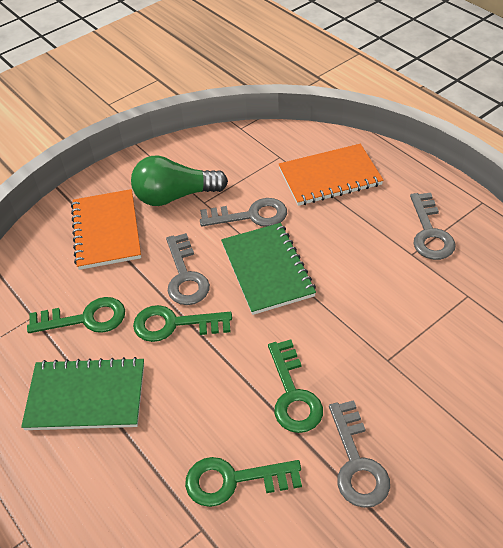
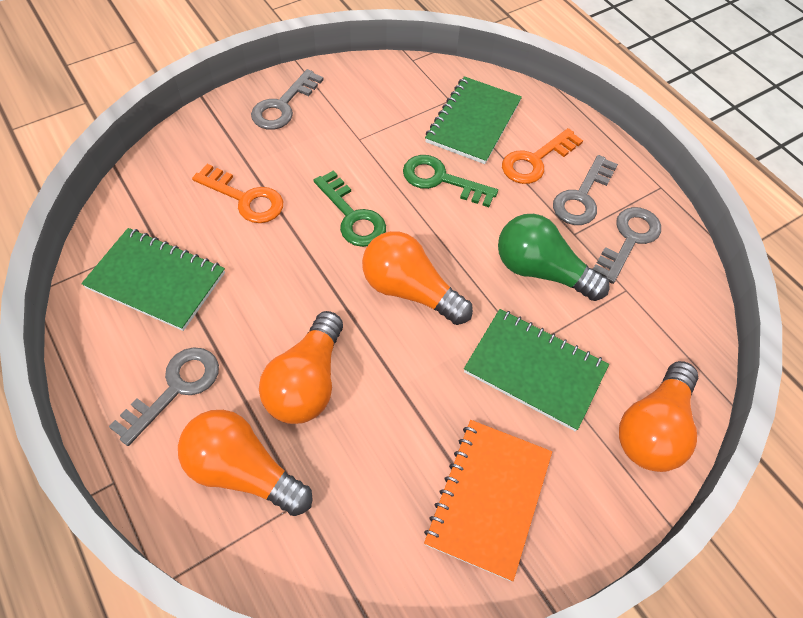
green key: [27,297,125,333] [133,305,232,342] [185,457,302,507] [268,340,323,433] = 4 -> [314,171,386,247] [403,155,498,207] = 2
green notebook: [21,357,144,430] [221,223,316,315] = 2 -> [81,228,225,331] [425,76,522,164] [464,309,609,431] = 3
orange key: none = 0 -> [192,164,283,223] [502,128,583,184] = 2
orange light bulb: none = 0 -> [178,410,313,516] [259,311,343,424] [362,231,473,325] [619,361,698,472] = 4
orange notebook: [71,189,141,270] [278,144,383,206] = 2 -> [424,420,552,581] = 1

